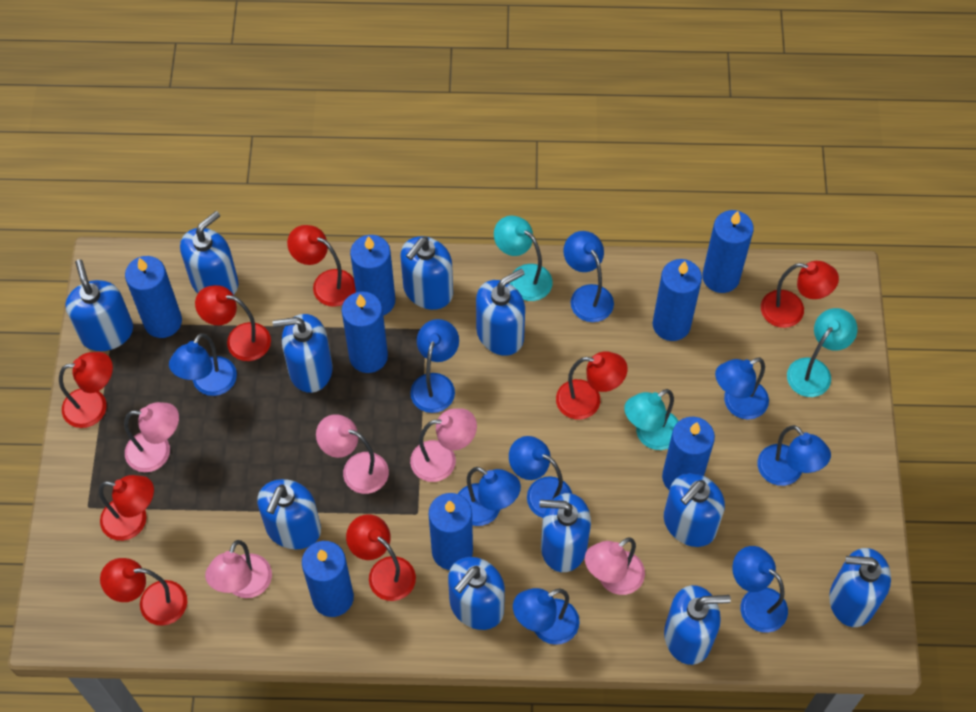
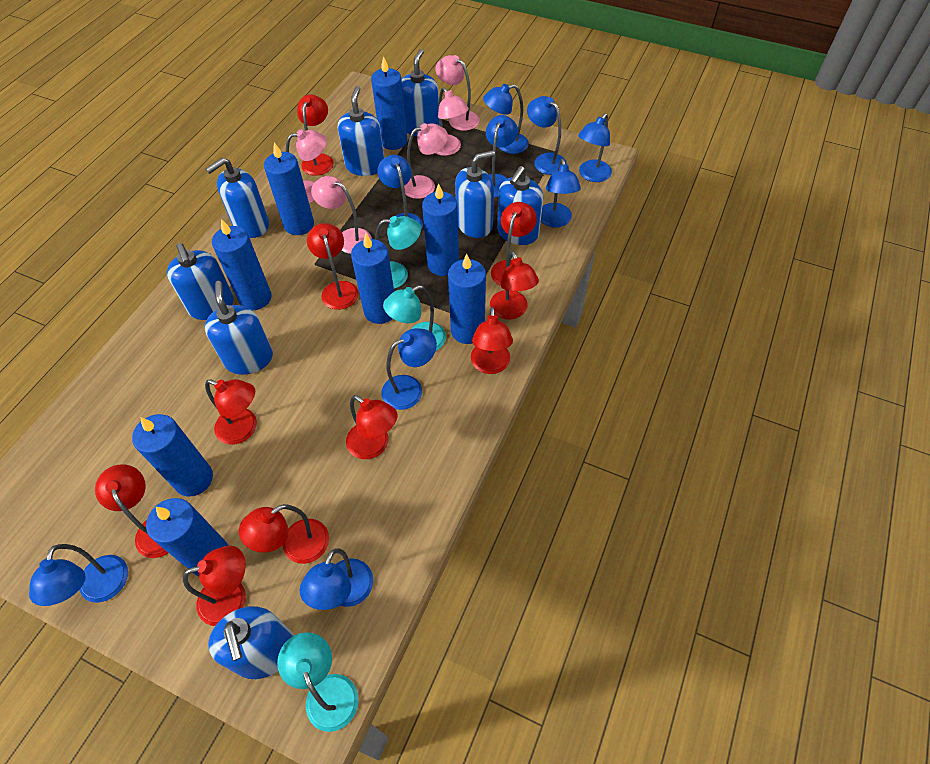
blue soap dispenser: [65,259,133,351] [180,211,239,295] [257,479,321,549] [272,314,332,393] [401,236,453,310] [448,557,505,630] [476,269,525,356] [539,493,591,572] [664,473,725,547] [664,585,731,665] [829,548,891,627] = 11 -> [167,243,234,320] [205,281,273,375] [206,158,269,238] [208,606,294,679] [338,86,384,176] [401,49,440,137] [455,150,495,238] [497,166,543,245] = 8
red lamp: [59,352,113,428] [99,475,154,541] [100,558,187,626] [195,285,271,361] [287,225,356,307] [346,514,416,601] [556,351,628,420] [761,261,839,328] = 8 -> [95,464,168,558] [183,546,246,626] [205,379,257,445] [239,504,329,564] [297,95,334,176] [307,223,359,310] [346,395,397,459] [471,307,513,374] [490,251,539,319] [491,202,537,286] = 10

